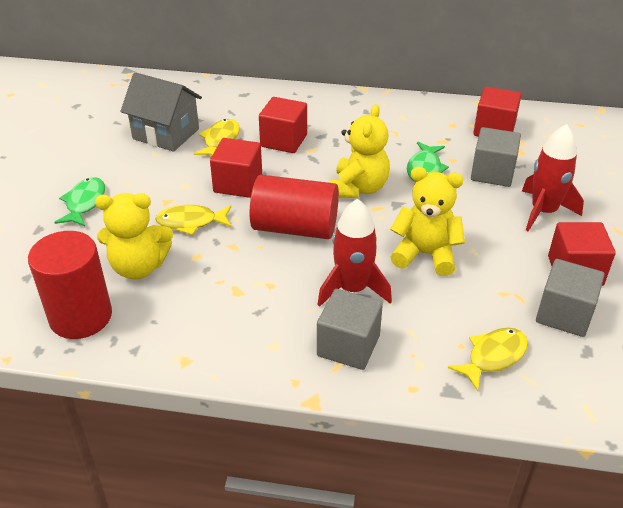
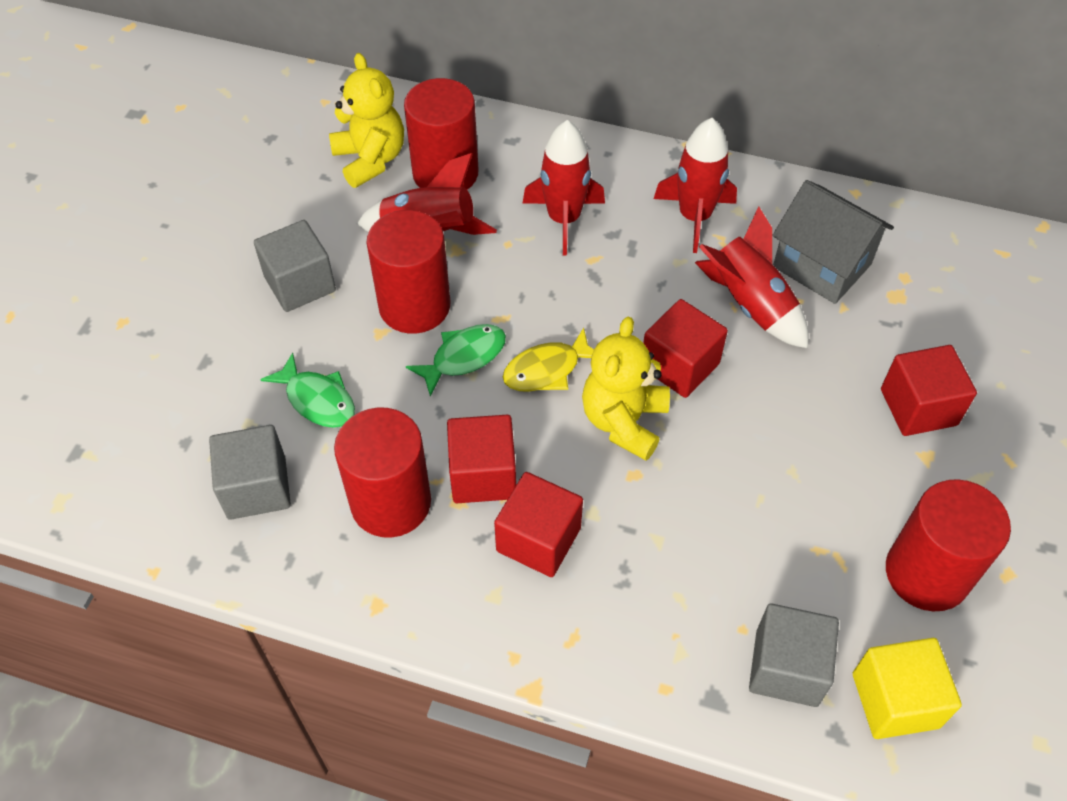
red cylinder: [28,231,112,339] [250,175,339,239] = 2 -> [334,407,431,538] [367,210,450,334] [404,78,479,190] [886,479,1011,611] = 4
red rocket: [317,198,392,307] [522,124,584,232] = 2 -> [357,153,497,235] [523,120,605,255] [654,118,737,253] [695,206,808,348] = 4
yellow cube: none = 0 -> [853,638,962,739] = 1
yellow fish: [155,205,231,235] [194,119,240,156] [448,328,528,392] = 3 -> [503,327,594,392] = 1
yellow teddy bear: [95,193,173,279] [330,104,390,198] [391,167,465,276] = 3 -> [329,53,404,188] [582,317,670,461] = 2

